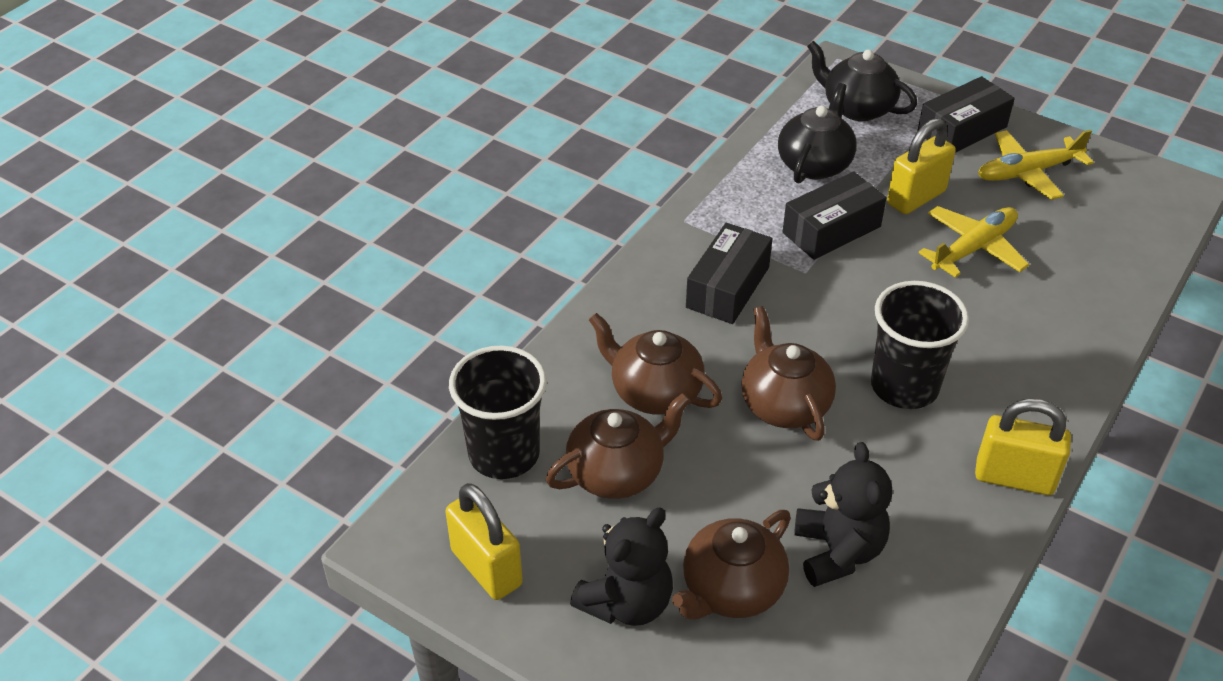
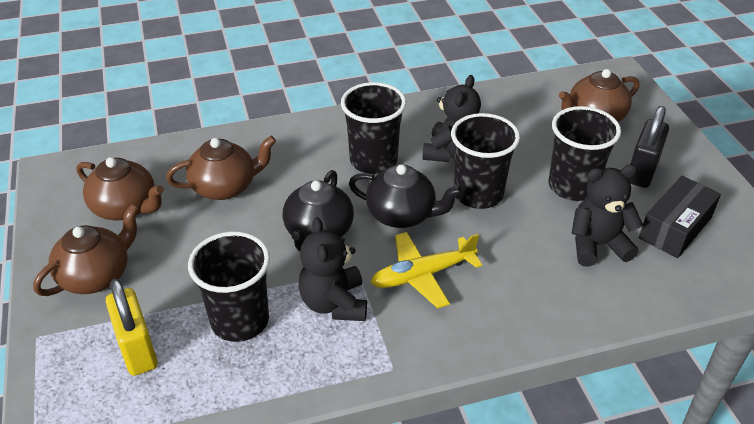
black box: [686,223,772,324] [783,171,887,260] [917,76,1015,153] = 3 -> [639,176,721,258] = 1
black cup: [449,345,547,479] [871,281,969,409] = 2 -> [188,232,270,342] [341,82,406,174] [451,113,520,209] [549,106,621,201] = 4
black padlock: none = 0 -> [629,106,669,188] = 1
black teddy bear: [570,508,673,626] [794,442,892,587] = 2 -> [299,217,367,321] [422,75,481,162] [571,165,643,267] = 3
yellow padlock: [445,483,523,600] [887,118,956,214] [975,398,1071,495] = 3 -> [106,279,158,376] = 1
yellow plane: [919,206,1030,277] [978,130,1094,200] = 2 -> [371,232,482,308] = 1

